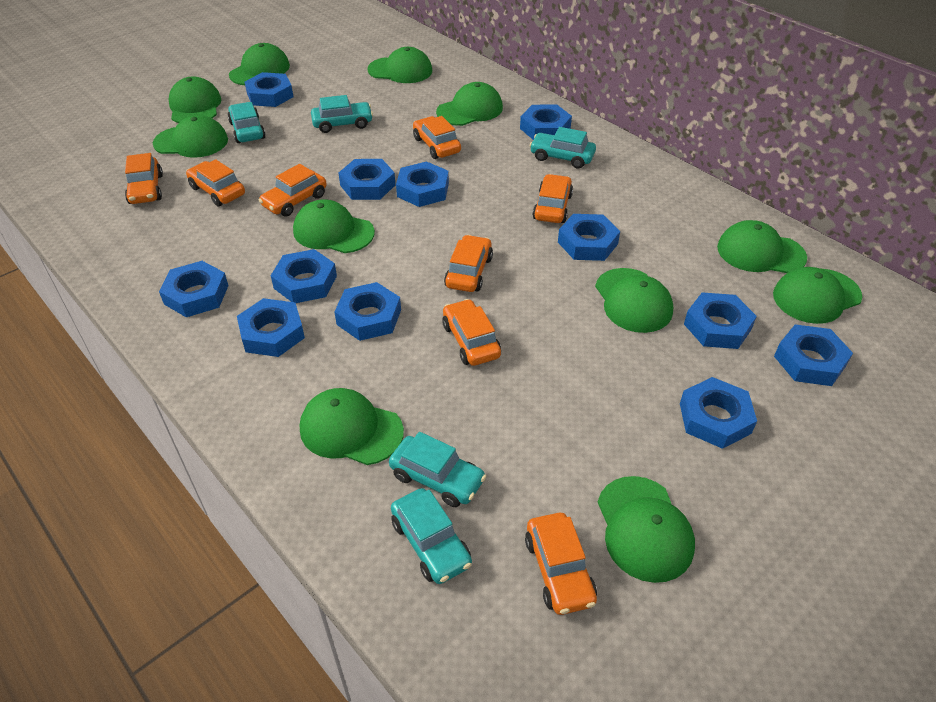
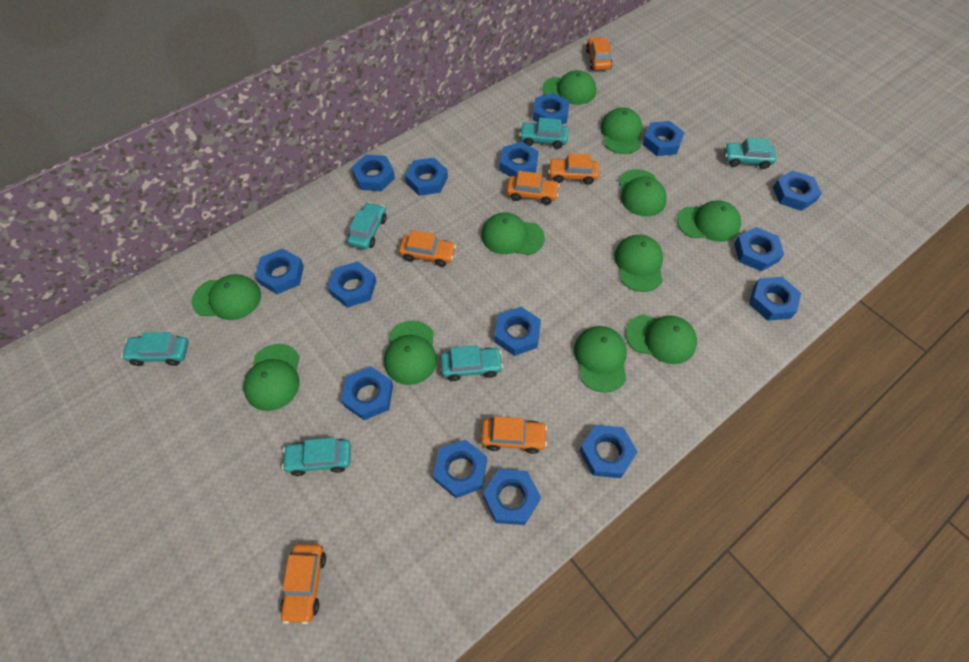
blue nut: [159,261,229,317] [237,298,305,357] [244,72,293,107] [271,249,337,303] [334,282,401,341] [338,159,396,200] [396,161,449,207] [520,104,572,140] [558,214,620,261] [680,377,757,449] [684,292,757,349] [774,324,853,386] = 12 -> [255,248,304,294] [328,261,376,308] [341,367,393,420] [352,155,395,191] [405,158,448,196] [433,439,487,498] [483,469,541,525] [495,307,541,356] [500,142,539,176] [533,93,569,124] [579,425,638,478] [642,121,685,156] [734,227,784,271] [749,277,801,321] [773,170,822,211] = 15
orange car: [125,153,163,204] [186,159,245,206] [258,164,326,217] [413,116,461,159] [442,299,501,366] [444,235,493,292] [525,513,597,615] [532,174,573,223] = 8 -> [280,544,326,624] [399,230,456,267] [481,416,547,454] [506,171,560,205] [548,153,599,185] [586,37,612,70] = 6
turquoise car: [228,102,266,143] [311,95,373,133] [389,432,486,507] [391,488,472,584] [530,127,596,168] = 5 -> [121,332,189,366] [282,438,351,476] [347,202,387,249] [440,345,503,381] [519,118,569,149] [724,138,776,169] = 6

